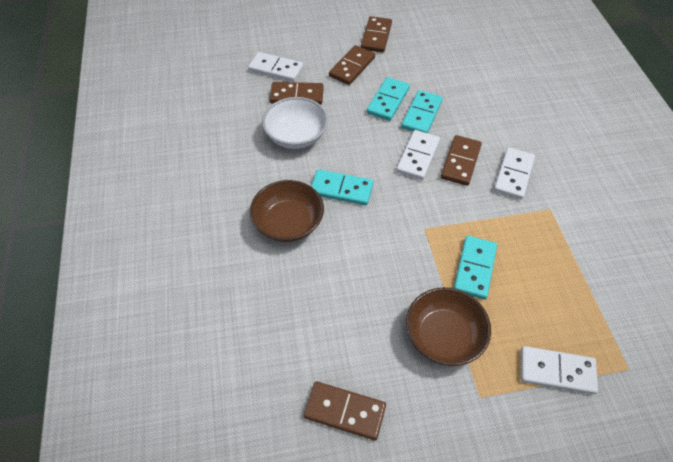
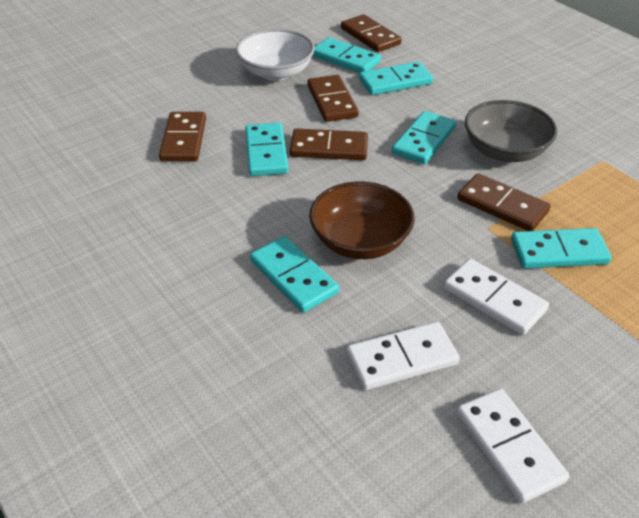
brown bowl: [250,180,324,242] [406,287,491,366] = 2 -> [309,181,415,259] = 1
grey bowl: none = 0 -> [465,100,557,162] = 1
turquoise domino: [311,169,373,205] [367,77,410,121] [401,90,443,133] [454,236,497,299] = 4 -> [245,123,289,176] [250,236,339,313] [312,37,381,73] [359,61,433,95] [392,111,456,164] [511,228,612,269] = 6
white domino: [248,52,303,82] [396,130,440,180] [494,147,535,200] [521,346,598,394] = 4 -> [347,322,460,390] [444,258,549,335] [457,388,569,503] = 3

